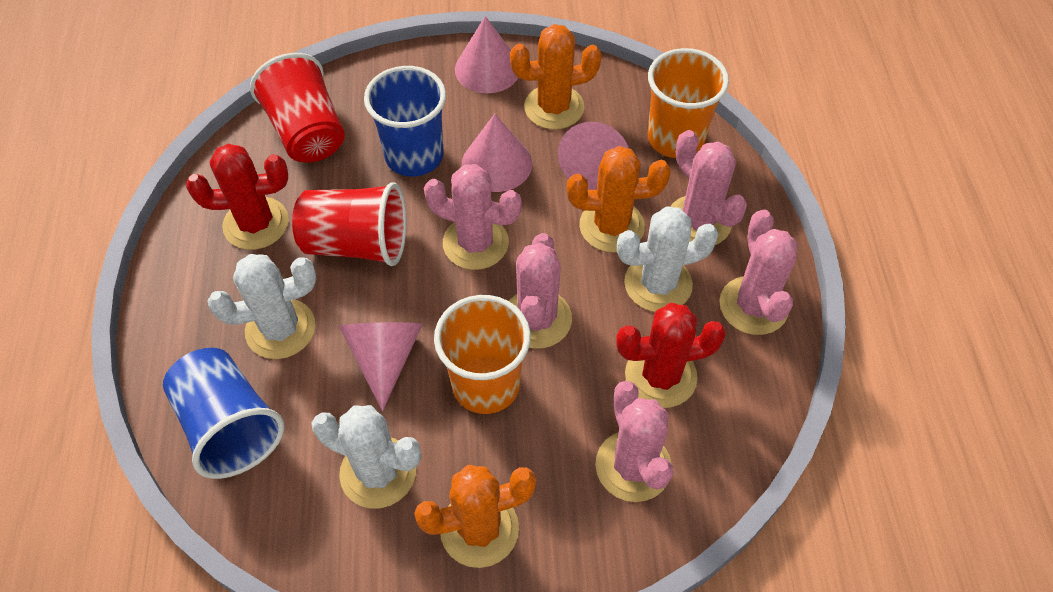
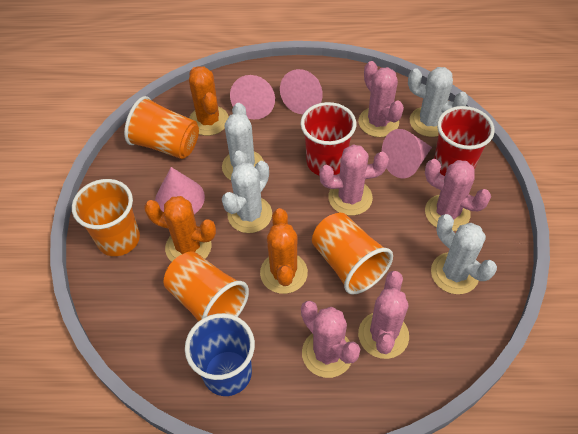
blue cup: [163,348,285,479] [364,66,446,177] = 2 -> [185,313,255,396] = 1
orange cup: [434,295,531,414] [648,48,729,158] = 2 -> [72,179,140,256] [124,96,199,159] [163,251,249,321] [312,213,393,295] = 4
red cactus: [186,144,289,250] [616,303,726,408] = 2 -> none = 0
white cactus: [208,254,317,359] [312,405,421,509] [617,206,719,312] = 3 -> [222,103,264,180] [222,161,272,233] [408,67,469,137] [431,214,497,294] = 4

